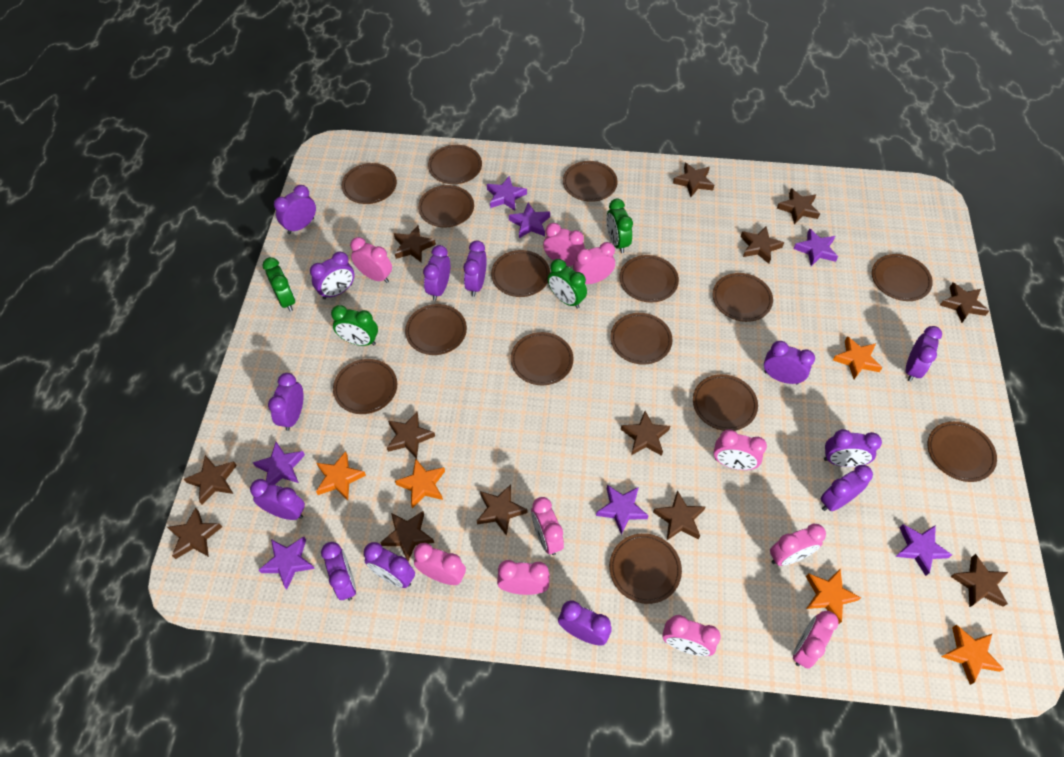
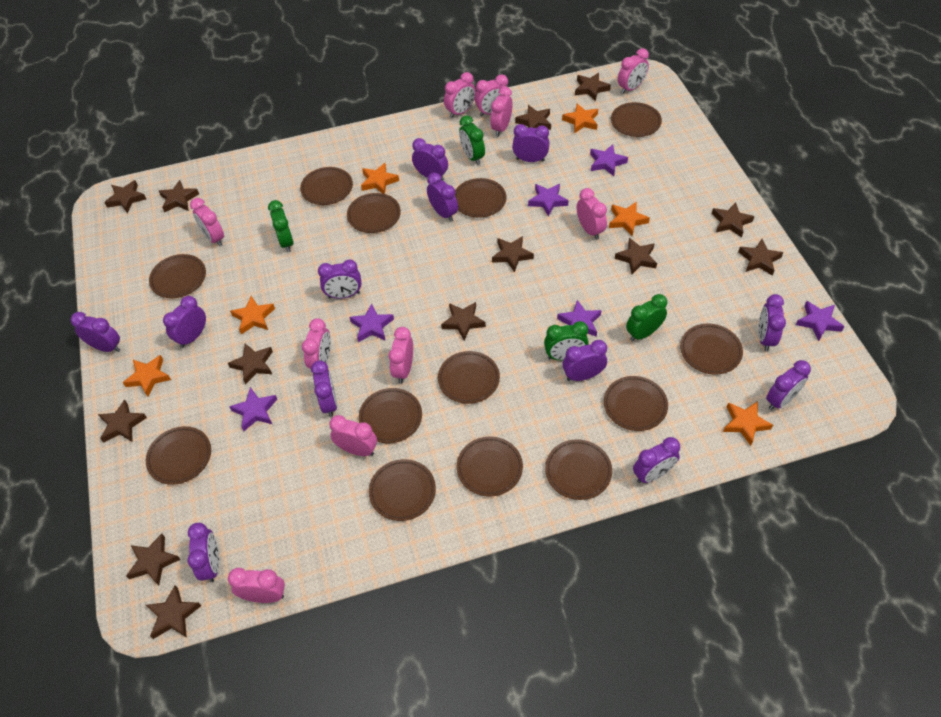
brown plate: [333,359,397,414] [342,163,397,204] [405,304,467,355] [418,185,474,227] [428,145,482,184] [491,250,550,297] [511,332,574,385] [563,161,618,202] [609,533,682,604] [610,313,673,365] [619,255,679,303] [693,374,758,431] [713,273,773,322] [872,254,933,301] [928,421,997,482] = 15 -> [146,426,211,485] [149,254,206,298] [300,167,353,205] [347,193,401,233] [359,388,422,443] [369,459,436,521] [438,351,500,404] [455,178,507,218] [457,436,523,497] [545,439,612,500] [604,376,668,431] [611,102,662,137] [680,323,743,375] = 13
orange star: [316,451,366,500] [395,458,445,508] [806,569,861,624] [833,336,883,379] [941,625,1004,685] = 5 -> [123,355,171,397] [230,296,275,335] [361,163,399,194] [562,103,598,134] [609,202,650,236] [723,401,773,446] = 6
purple clock: [250,479,305,520] [268,373,304,431] [274,185,316,234] [310,252,355,300] [321,542,356,601] [364,542,415,588] [423,245,450,301] [464,240,487,297] [558,601,612,646] [764,341,815,384] [821,465,873,511] [824,429,882,467] [906,326,942,382] = 13 -> [71,312,120,352] [163,296,206,348] [188,523,219,582] [311,360,337,417] [318,259,362,299] [412,138,448,181] [427,173,458,222] [512,124,549,162] [563,340,607,381] [633,437,680,483] [759,294,786,351] [766,360,811,410] = 12
purple star: [252,442,305,485] [259,537,315,590] [487,176,527,211] [509,203,550,238] [596,485,649,535] [794,228,838,266] [895,524,952,576] = 7 -> [229,387,277,431] [350,303,394,342] [528,184,569,217] [557,300,601,337] [590,144,628,176] [796,301,845,341] = 6

